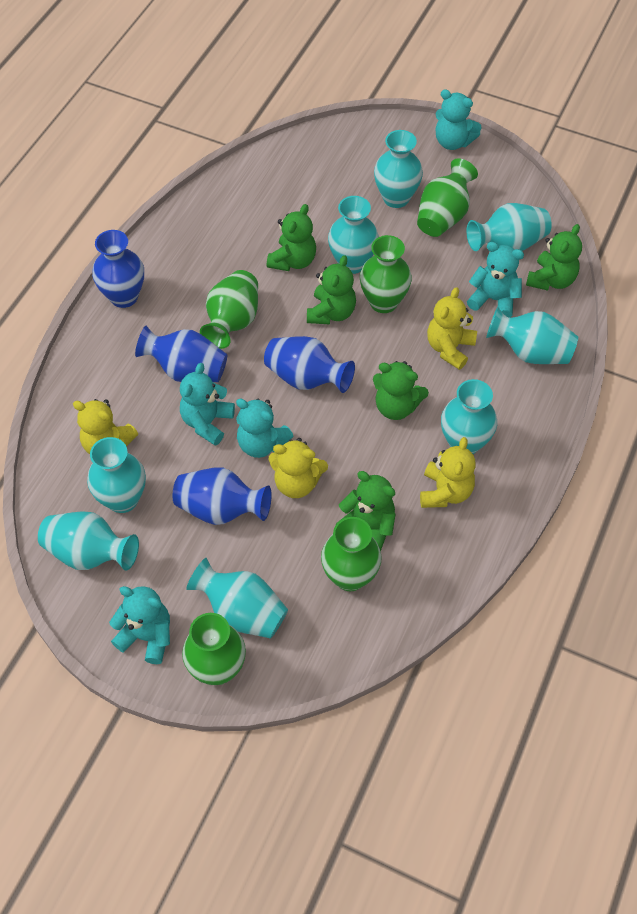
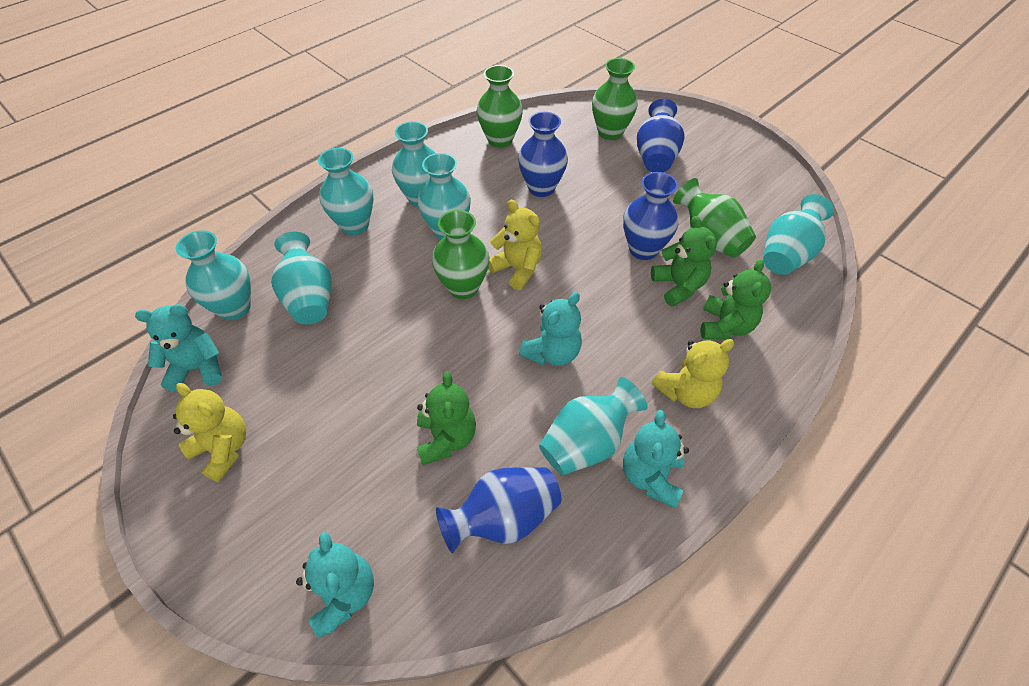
green teddy bear: [267,204,316,271] [307,255,356,324] [336,471,396,551] [373,361,429,420] [526,224,582,291] = 5 -> [417,371,476,465] [651,216,717,307] [701,259,771,340] = 3
green vase: [182,613,246,685] [200,270,258,349] [321,517,382,591] [360,235,412,313] [417,158,478,237] = 5 -> [432,210,489,299] [477,65,523,148] [592,58,638,140] [673,178,756,258] = 4
turquoise teddy bear: [109,586,170,664] [180,363,235,446] [236,398,293,458] [435,89,482,150] [467,242,524,318] = 5 -> [135,304,222,392] [296,532,374,638] [519,292,582,366] [623,410,689,508] = 4
turquoise vase: [38,511,139,571] [87,437,146,513] [186,558,288,639] [328,196,379,274] [374,130,423,208] [441,379,497,454] [467,203,552,251] [486,307,578,364] = 8 -> [176,230,251,320] [271,232,332,324] [318,148,373,235] [392,121,435,207] [417,153,471,239] [539,377,648,475] [763,194,834,275] = 7
yellow teddy bear: [73,399,138,454] [268,438,328,498] [420,437,475,508] [427,287,477,370] = 4 -> [173,383,246,482] [488,200,542,290] [652,339,734,408] = 3

